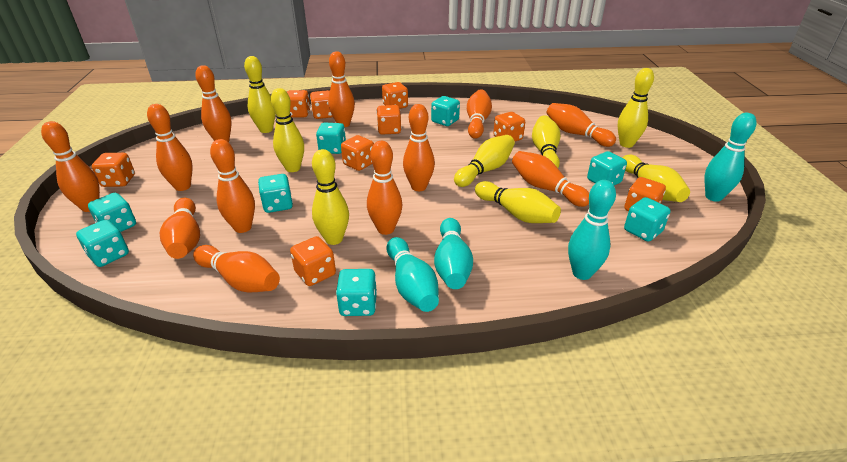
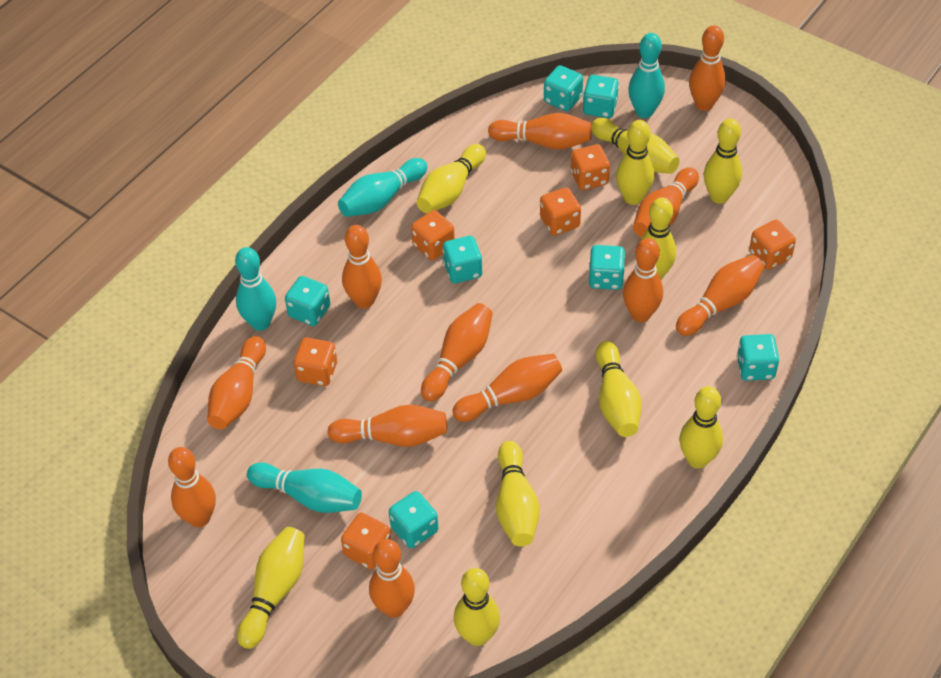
orange dice: [92,153,135,187] [287,90,310,117] [290,236,336,286] [310,90,333,119] [341,135,374,171] [376,105,401,135] [382,82,408,109] [493,112,525,141] [624,177,666,211] = 9 -> [294,337,337,386] [341,513,391,569] [411,210,455,260] [540,187,581,236] [571,144,610,190] [749,220,796,270] = 6
turquoise dice: [76,220,129,267] [88,193,136,232] [258,174,293,213] [316,122,346,154] [336,269,377,316] [431,96,460,126] [587,151,627,185] [624,197,671,242] = 8 -> [285,276,330,326] [389,491,438,548] [442,236,482,283] [544,65,583,111] [583,75,619,118] [589,245,625,290] [737,334,779,381] = 7
yellow bowling pin: [244,56,276,133] [271,88,304,172] [312,149,349,245] [454,135,515,187] [475,181,561,223] [532,115,561,168] [618,68,654,148] [622,154,690,202] = 8 -> [237,527,305,649] [417,144,486,213] [454,568,500,646] [496,441,540,546] [592,118,680,174] [596,341,642,437] [616,120,654,205] [640,198,676,280] [679,386,723,469] [704,118,742,204] = 10

